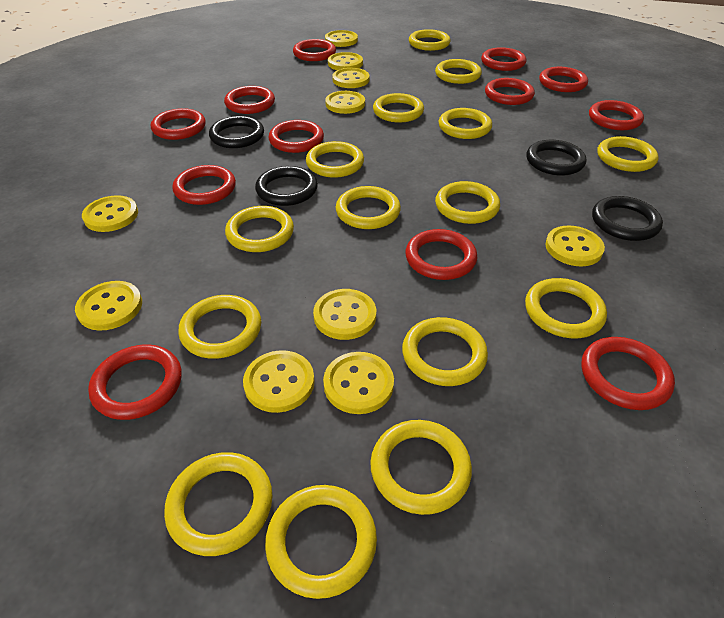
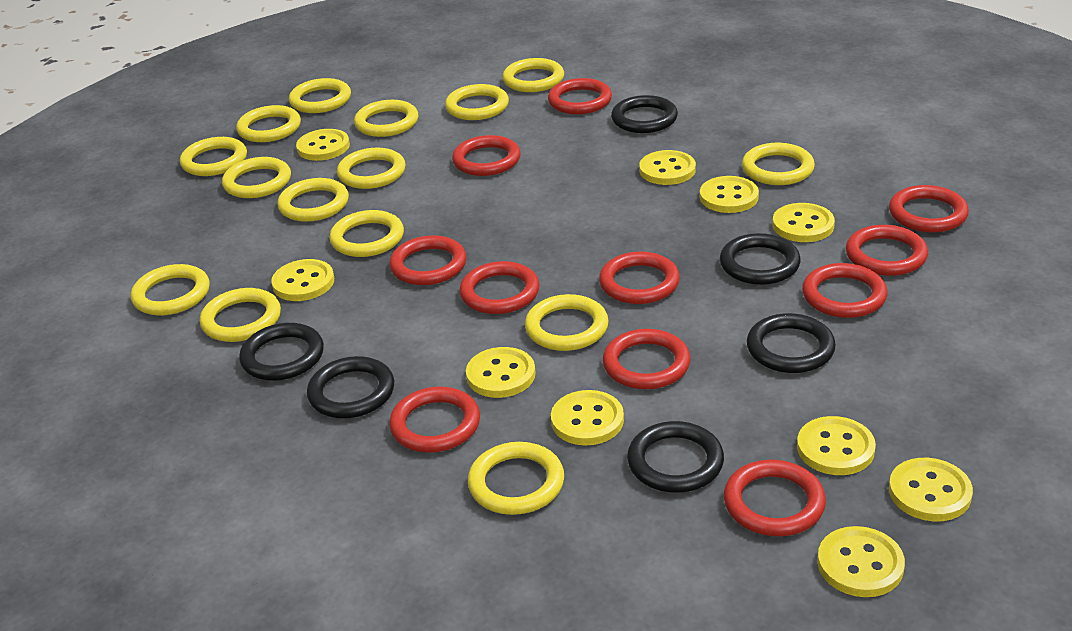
black ring: [209,116,264,148] [255,166,318,206] [527,140,586,175] [592,196,663,241] = 4 -> [239,323,324,381] [307,356,394,418] [611,95,678,133] [627,421,724,493] [720,233,801,285] [747,313,836,373] = 6
red ring: [88,344,181,420] [151,108,206,140] [172,165,236,205] [224,86,275,114] [269,120,324,153] [293,39,336,61] [405,229,477,280] [481,47,526,71] [485,78,535,105] [539,67,588,92] [581,337,675,410] [589,100,644,130] = 12 -> [389,235,466,285] [389,387,480,453] [452,135,521,176] [459,261,539,314] [548,78,612,114] [599,252,680,304] [603,329,690,389] [724,460,826,536] [802,263,887,318] [846,225,928,276] [889,185,969,232] = 11

